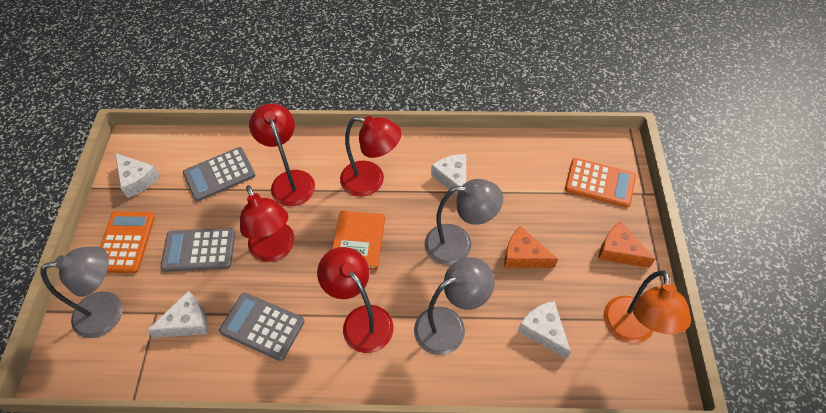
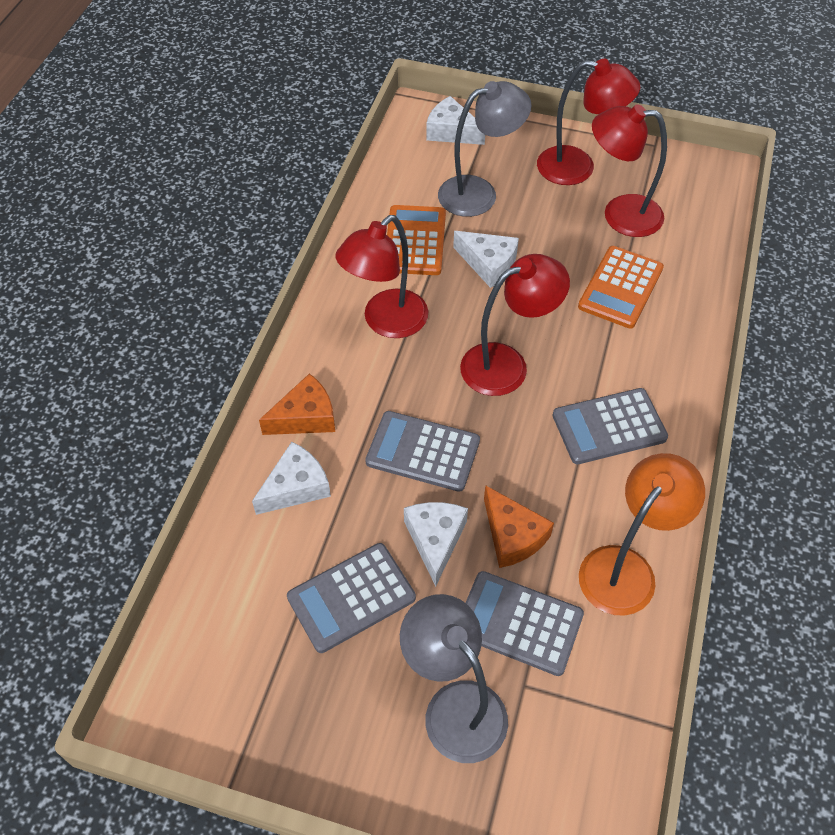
grey calculator: [161,228,235,272] [183,147,255,202] [219,293,305,361] = 3 -> [287,543,416,653] [365,411,480,492] [466,571,584,676] [553,388,668,464] = 4
grey lamp: [41,246,123,338] [414,257,495,355] [425,179,503,265] = 3 -> [400,594,508,763] [438,81,531,217] = 2
orange book: [332,211,385,270] = 1 -> none = 0

